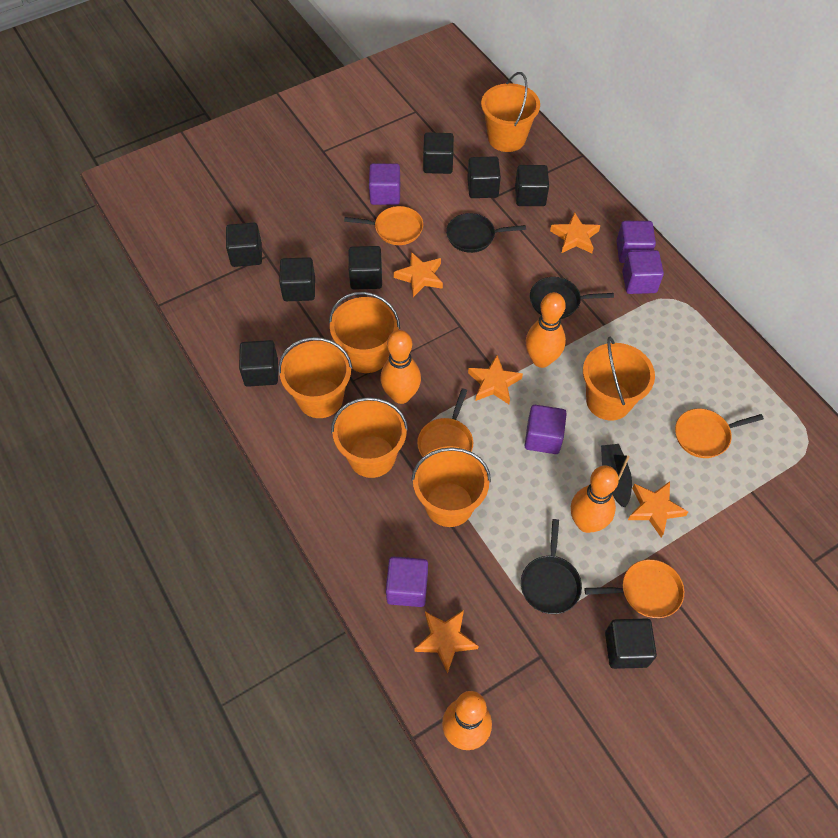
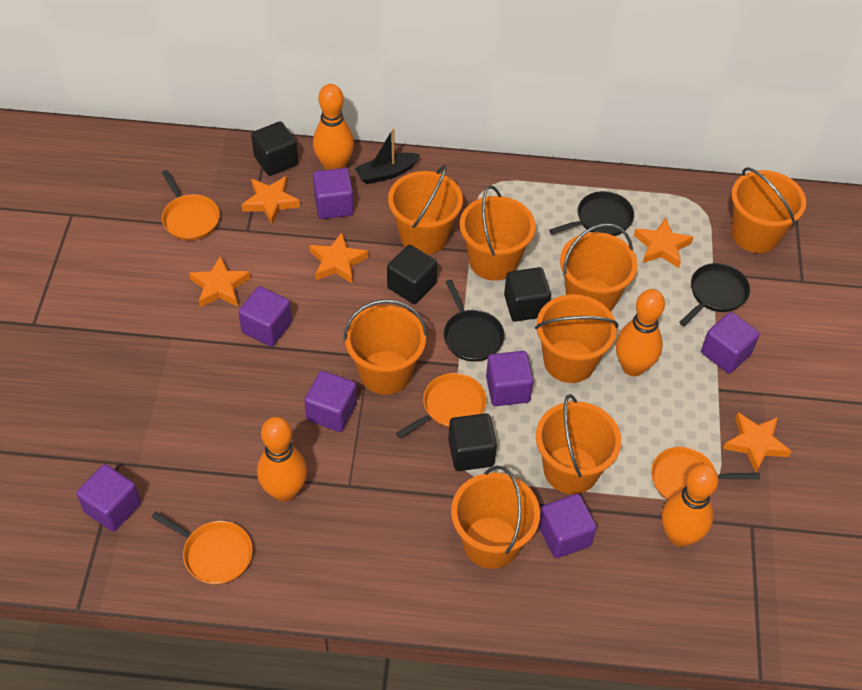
black cube: [226,223,262,267] [239,340,278,387] [279,257,315,301] [349,246,382,290] [423,132,454,174] [467,156,501,198] [515,165,549,206] [605,619,657,669] = 8 -> [251,121,298,176] [387,245,438,304] [448,413,497,471] [504,267,551,322] = 4
orange bucket: [278,337,352,418] [329,292,400,373] [331,397,408,478] [411,446,491,527] [481,72,540,152] [583,337,655,421] = 6 -> [343,299,428,394] [388,165,463,255] [451,466,540,569] [460,185,535,281] [535,294,618,383] [536,394,621,494] [560,223,638,312] [731,167,806,253] = 8
purple cube: [369,163,400,205] [386,556,428,607] [525,405,567,454] [616,221,656,263] [622,250,664,294] = 5 -> [76,464,141,532] [238,286,292,347] [304,371,357,432] [313,168,354,219] [486,351,534,406] [538,494,597,558] [701,312,760,373] = 7

